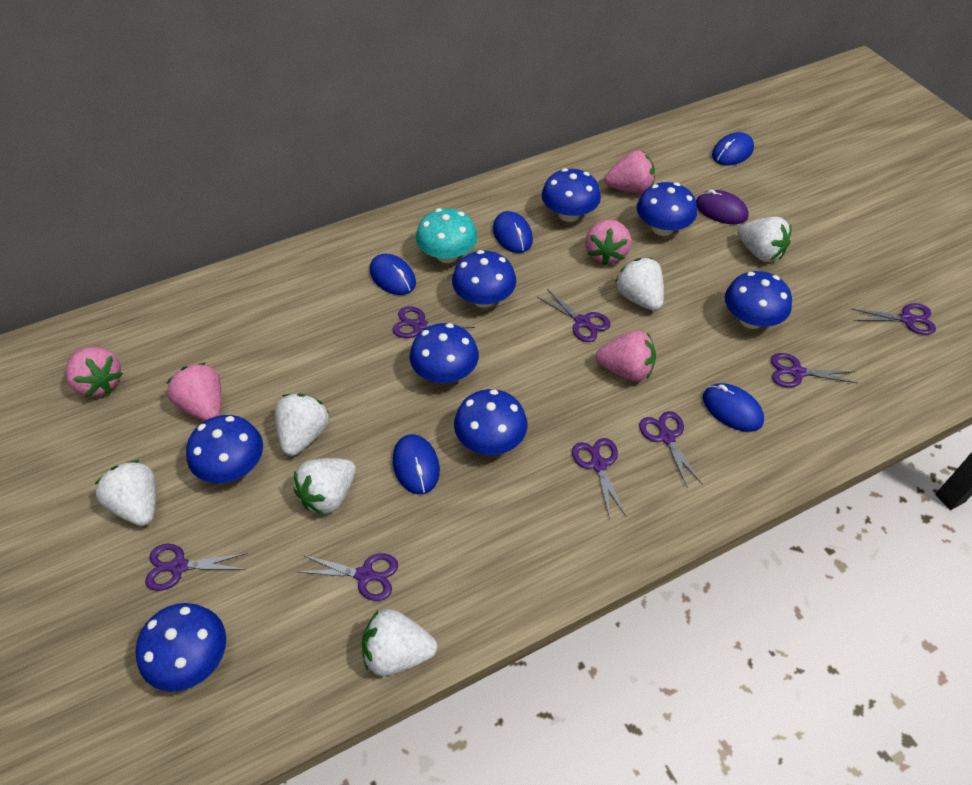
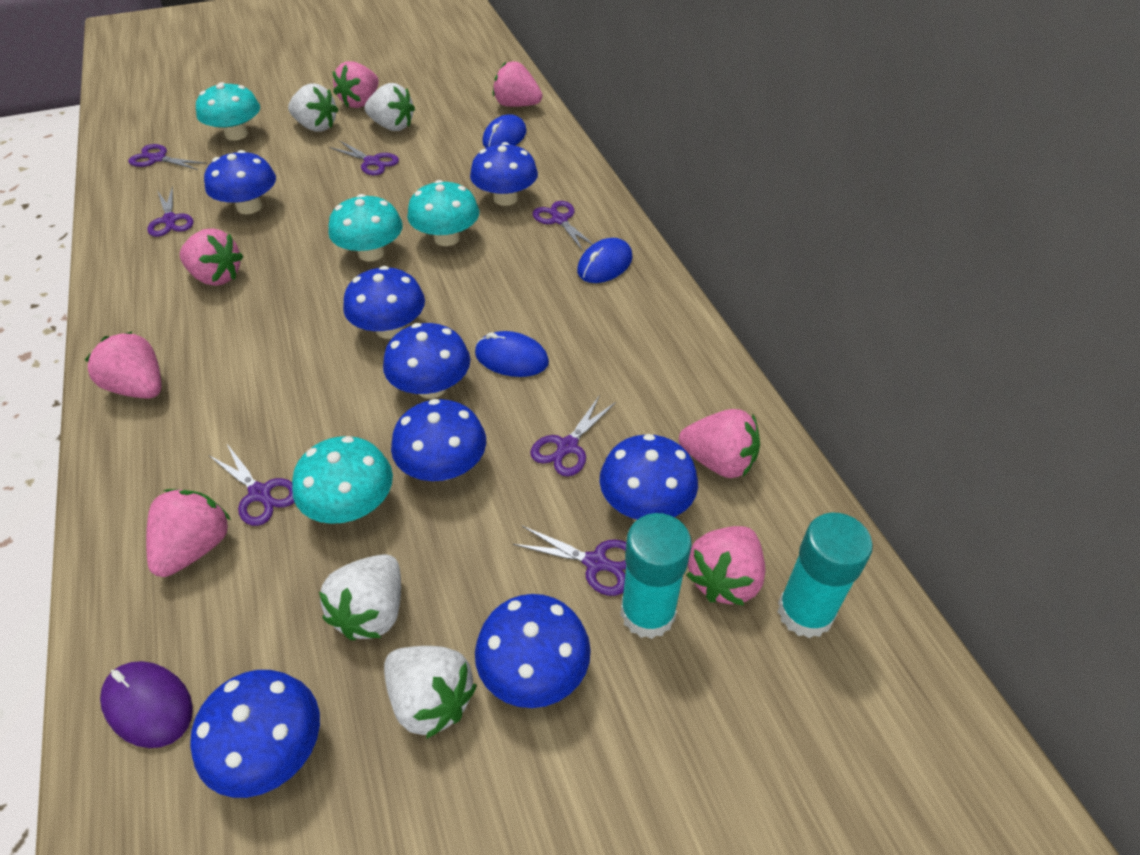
blue mouse: [370,254,416,295] [393,434,440,495] [493,211,533,253] [703,383,764,432] [712,132,754,165] = 5 -> [475,331,549,377] [482,114,527,148] [577,238,633,283] = 3
pink strawberry: [66,347,123,397] [167,363,221,421] [585,219,631,266] [596,330,656,381] [605,150,655,194] = 5 -> [85,332,162,399] [146,489,231,577] [180,228,243,286] [333,61,379,108] [493,61,543,107] [679,409,760,478] [686,526,765,606] = 7
purple scissors: [145,544,248,591] [299,553,398,601] [392,306,475,338] [537,289,611,342] [572,438,626,518] [639,411,703,489] [771,353,857,388] [852,303,936,335] = 8 -> [128,144,207,170] [147,186,193,237] [209,444,295,526] [329,140,399,175] [513,526,626,596] [530,395,616,477] [532,201,593,251] = 7
turquoise glue stick: none = 0 -> [620,513,692,639] [777,513,873,638] = 2
turquoise mushroom: [416,208,478,263] = 1 -> [196,82,260,140] [292,436,393,524] [328,194,403,262] [407,180,479,246] = 4
white strawberry: [95,460,156,526] [275,394,329,456] [294,458,356,515] [362,609,437,676] [615,258,664,311] [738,217,792,262] = 6 -> [288,83,339,132] [319,554,401,640] [364,83,415,131] [384,646,477,739] = 4

